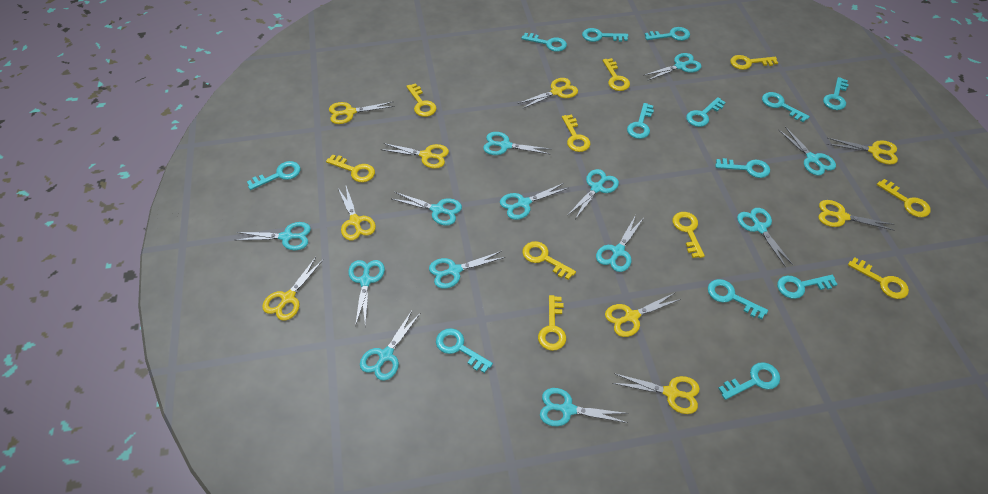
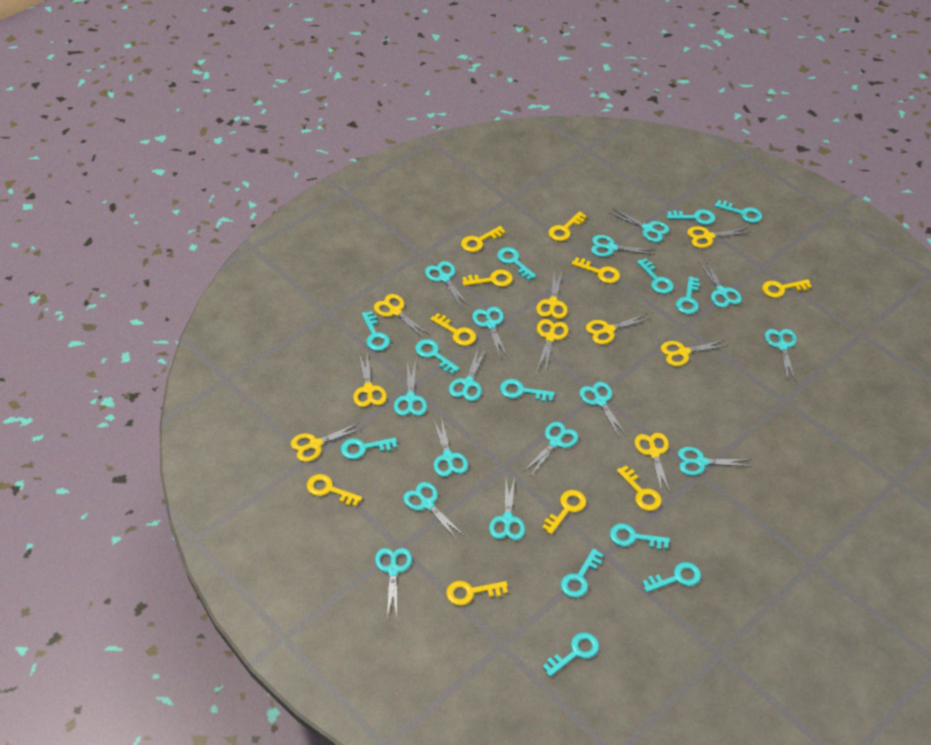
turquoise scissors: [236,222,311,250] [348,260,385,326] [360,311,420,381] [392,192,462,226] [429,251,505,289] [483,132,551,155] [500,183,568,220] [540,388,628,426] [567,169,619,219] [596,215,644,272] [643,53,702,81] [737,208,793,267] [779,127,836,176] = 13 -> [375,548,412,617] [394,360,427,416] [403,482,464,540] [425,261,469,308] [433,416,468,477] [449,349,486,401] [472,307,508,359] [489,477,525,540] [523,422,578,476] [579,382,627,437] [591,235,655,257] [609,208,669,242] [678,447,752,476] [699,259,742,308] [765,329,797,382] = 15

